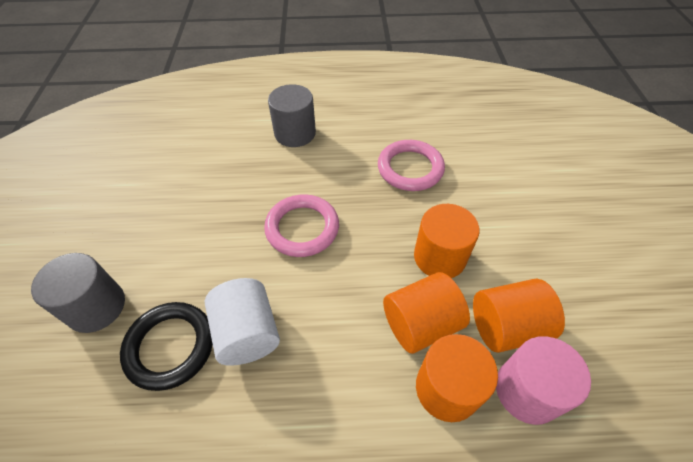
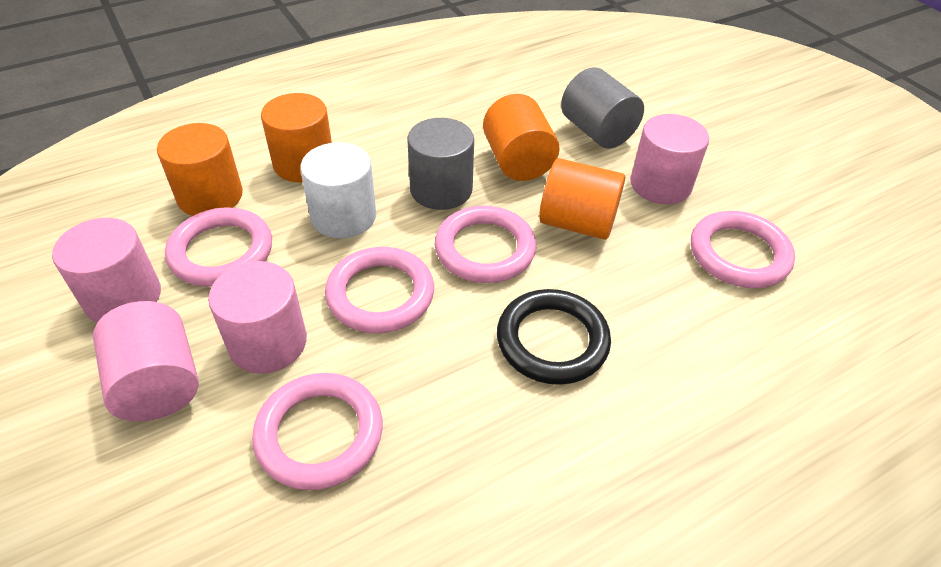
pink cylinder: [496,336,591,425] = 1 -> [52,218,161,323] [93,301,199,421] [208,261,307,374] [630,114,709,204] = 4
pink ring: [264,194,339,257] [378,140,445,191] = 2 -> [165,207,272,287] [252,373,383,490] [325,247,434,333] [435,206,536,283] [691,211,795,288] = 5

